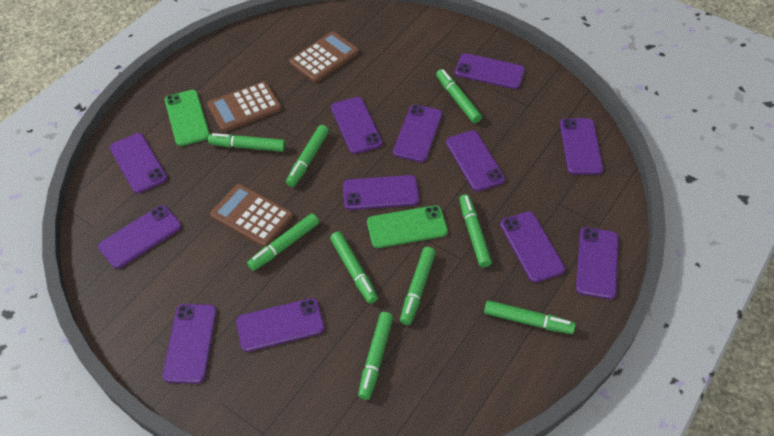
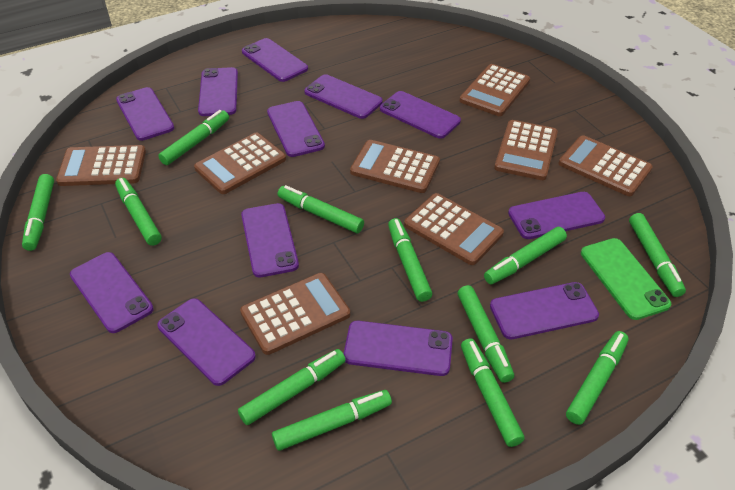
brown calculator: [207,81,282,132] [210,184,293,247] [289,32,359,82] = 3 -> [56,145,146,186] [194,132,286,194] [240,273,350,355] [350,140,440,193] [404,193,504,265] [460,64,530,116] [494,120,558,180] [559,135,653,196] = 8
green marker: [208,133,286,152] [247,213,319,271] [286,125,329,187] [330,231,378,304] [358,312,393,400] [400,247,436,325] [436,69,482,123] [459,194,492,268] [484,300,576,334] = 9 -> [22,174,54,251] [115,178,162,246] [158,110,229,165] [238,349,346,425] [272,390,392,451] [278,185,364,233] [388,218,432,302] [458,285,514,383] [461,338,525,447] [484,227,567,284] [566,331,629,425] [629,213,686,297] = 12
green phone: [165,90,210,146] [367,205,448,248] = 2 -> [581,238,671,320] = 1

